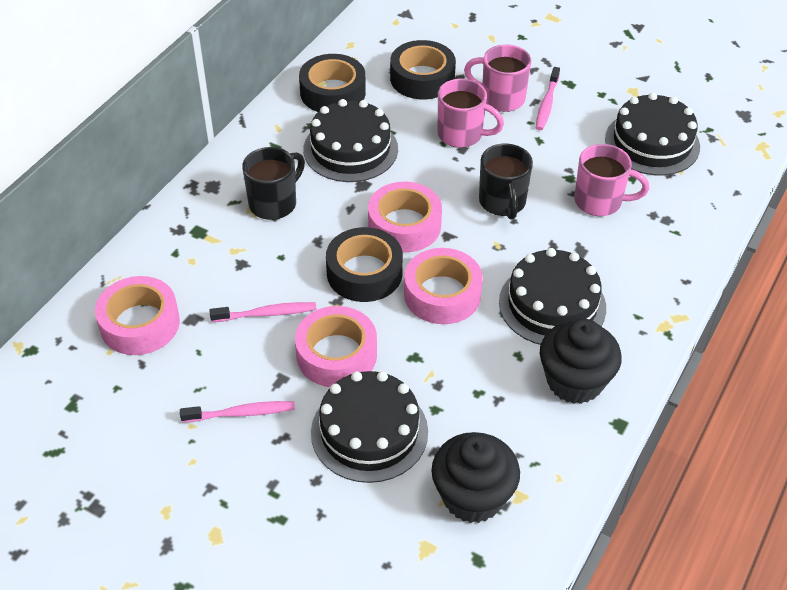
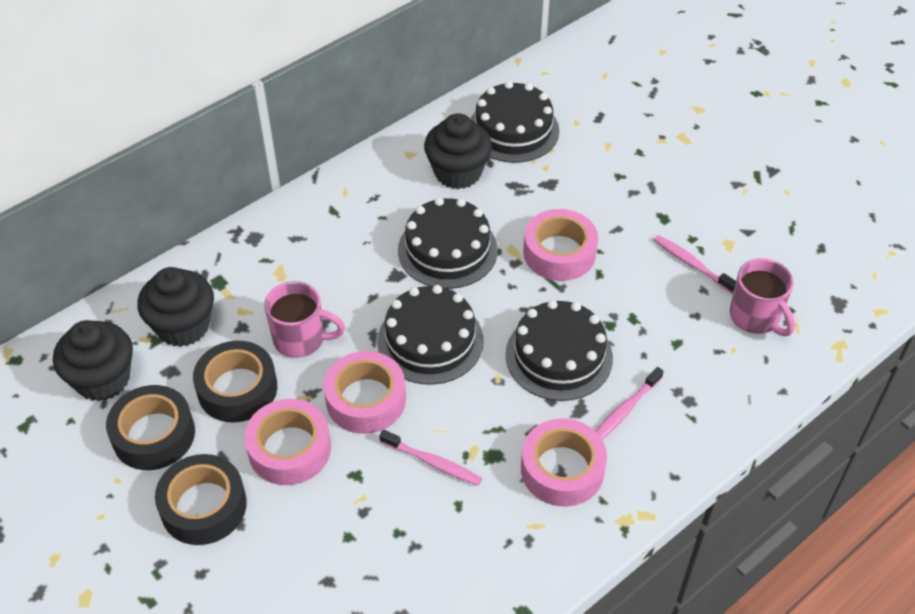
black cupcake: [431,432,520,523] [540,319,622,404] = 2 -> [53,320,133,401] [137,267,214,347] [424,113,492,189] = 3
black mug: [242,147,305,220] [479,144,533,220] = 2 -> none = 0
pink mug: [438,79,504,148] [464,45,531,112] [574,144,649,216] = 3 -> [264,281,345,358] [730,258,795,336] = 2

